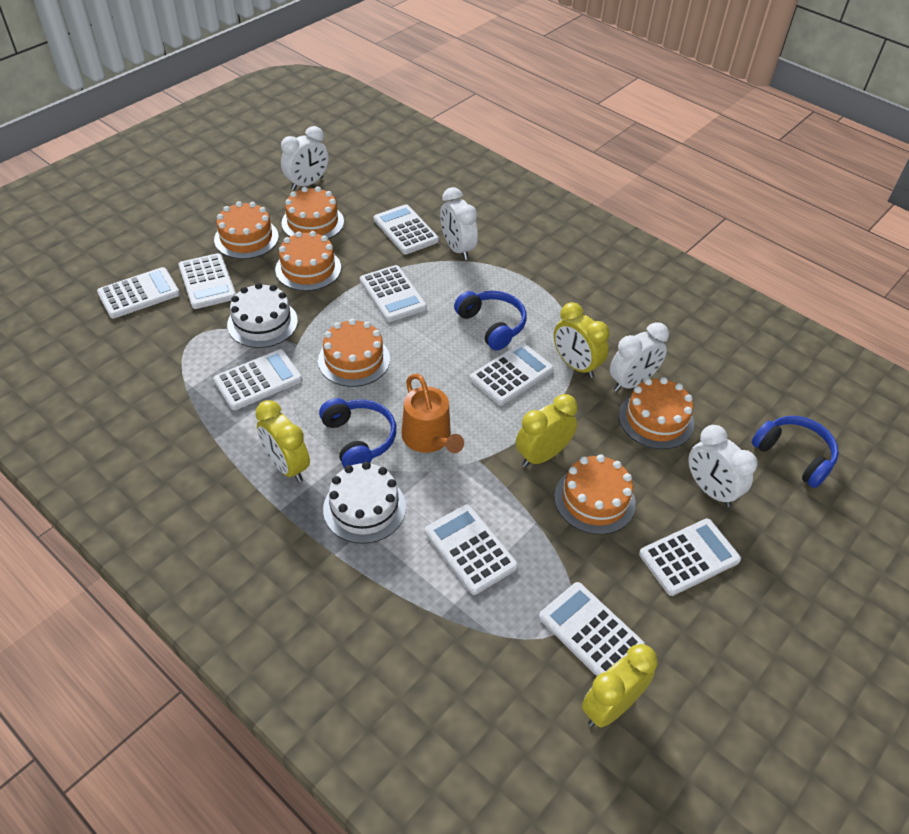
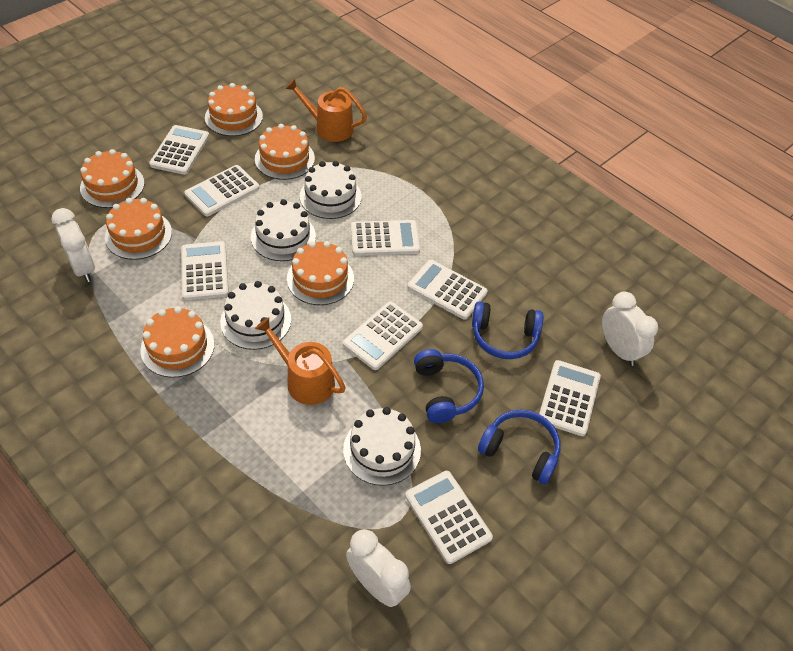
orange watering can: [401,374,464,453] = 1 -> [255,317,346,405] [285,78,367,142] = 2
white cake: [227,283,298,348] [323,462,406,544] = 2 -> [220,281,291,350] [251,199,316,261] [300,161,362,219] [343,407,421,486] = 4
white calculator: [97,267,180,318] [179,253,236,309] [213,349,302,410] [360,265,427,322] [373,204,439,254] [425,505,518,595] [470,343,554,405] [539,582,645,676] [639,519,741,596] = 9 -> [149,125,210,175] [181,241,229,300] [184,165,260,216] [343,301,423,370] [351,220,420,256] [405,471,493,564] [408,260,487,320] [539,360,601,436] = 8
white clock: [281,126,329,191] [440,187,478,260] [610,322,669,392] [688,425,758,507] = 4 -> [51,208,95,282] [346,529,411,607] [602,292,658,366] = 3
yellow clock: [255,400,310,482] [516,394,578,467] [554,302,610,378] [582,644,658,728] = 4 -> none = 0

